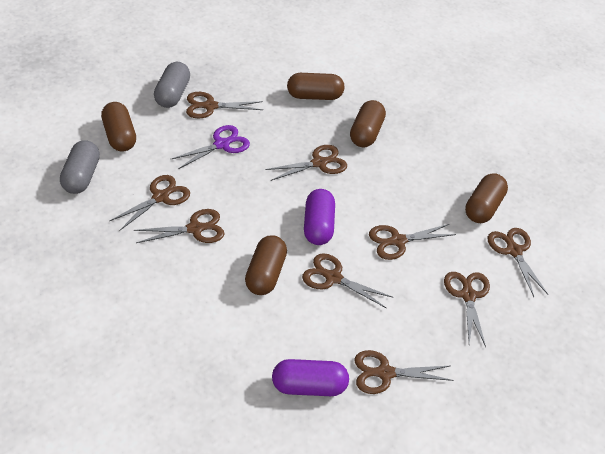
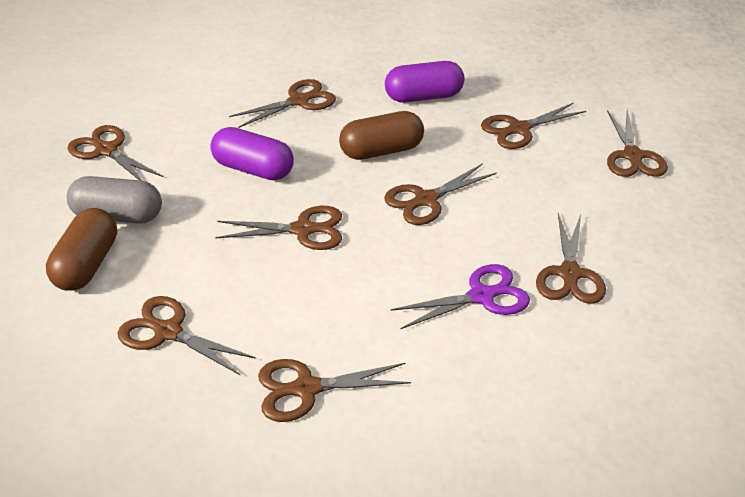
brown capsule: [101,102,136,152] [245,235,287,295] [287,73,345,100] [350,100,386,148] [465,173,508,223] = 5 -> [46,208,117,291] [339,111,424,160] = 2
grey capsule: [60,140,100,194] [154,62,190,108] = 2 -> [66,176,162,224] = 1

